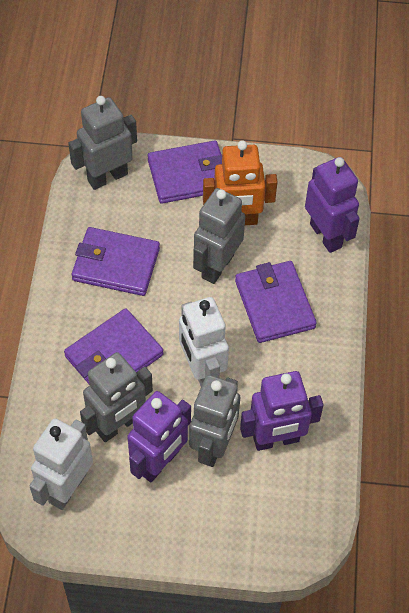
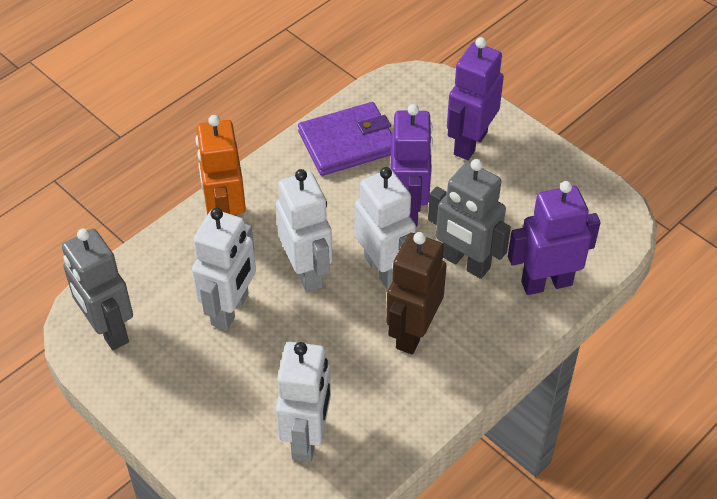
brown robot: none = 0 -> [386,232,447,354] = 1
grey robot: [68,96,137,190] [80,352,153,442] [189,375,240,467] [193,188,245,284] = 4 -> [62,228,133,350] [428,159,511,279] = 2
purple wallet: [64,308,163,384] [71,227,160,296] [148,140,222,204] [235,261,317,343] = 4 -> [298,102,392,176] = 1
white robot: [30,418,93,510] [179,297,229,386] = 2 -> [192,208,256,331] [276,169,332,292] [276,342,331,462] [354,167,416,290] = 4

